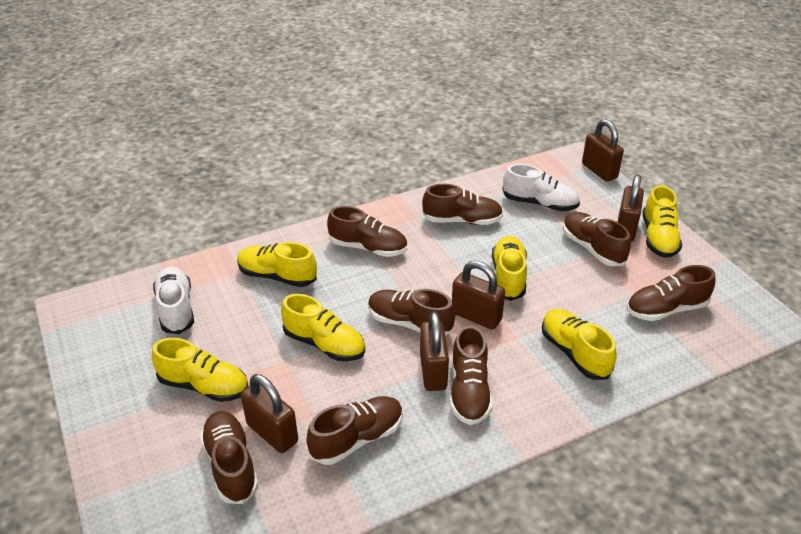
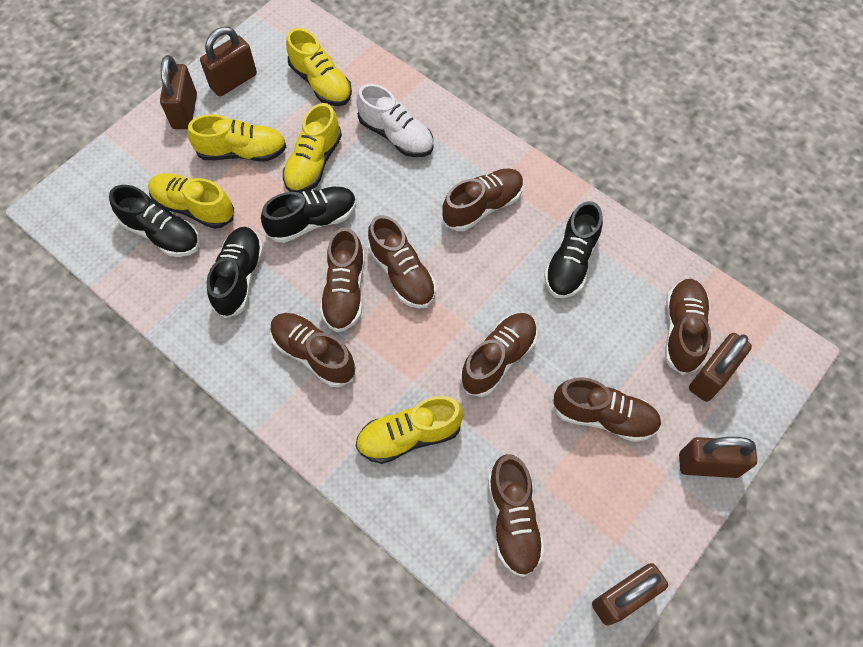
black shoe: none = 0 -> [109,185,200,257] [207,227,264,318] [261,187,356,243] [544,201,603,298] = 4
white shoe: [153,267,194,334] [503,164,580,211] = 2 -> [357,84,433,157] = 1
yellow shoe: [152,338,249,402] [237,242,317,287] [281,294,365,361] [492,236,527,301] [542,309,617,380] [642,185,682,258] = 6 -> [148,173,234,229] [187,114,286,161] [283,103,342,192] [286,28,352,106] [356,396,463,464] = 5

